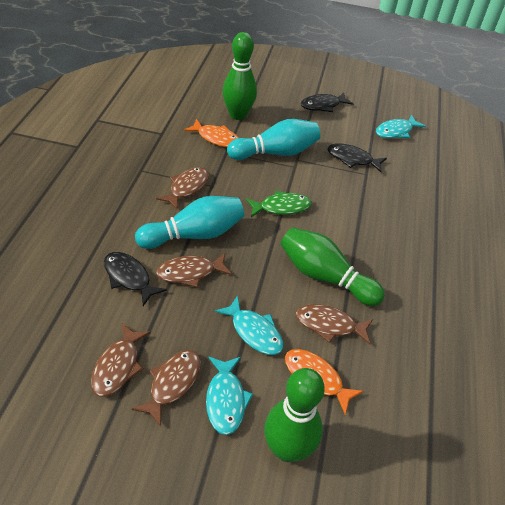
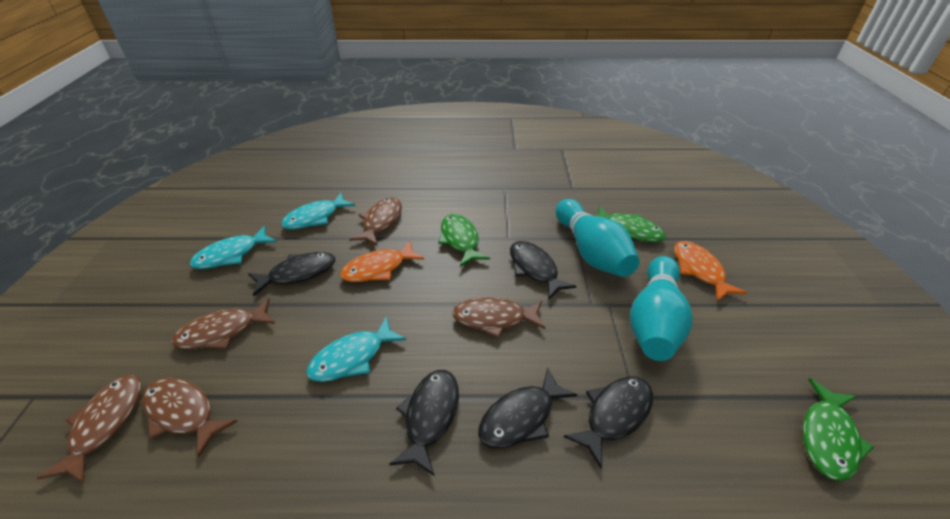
black fish: [104,252,167,306] [301,92,353,112] [328,143,387,172] = 3 -> [248,252,335,297] [389,370,459,476] [478,368,577,449] [510,241,576,300] [563,376,653,468] = 5
green bowling pin: [223,32,257,120] [264,368,325,462] [280,227,385,306] = 3 -> none = 0
green fish: [246,190,312,217] = 1 -> [438,214,490,267] [596,205,666,242] [803,378,874,481] = 3

